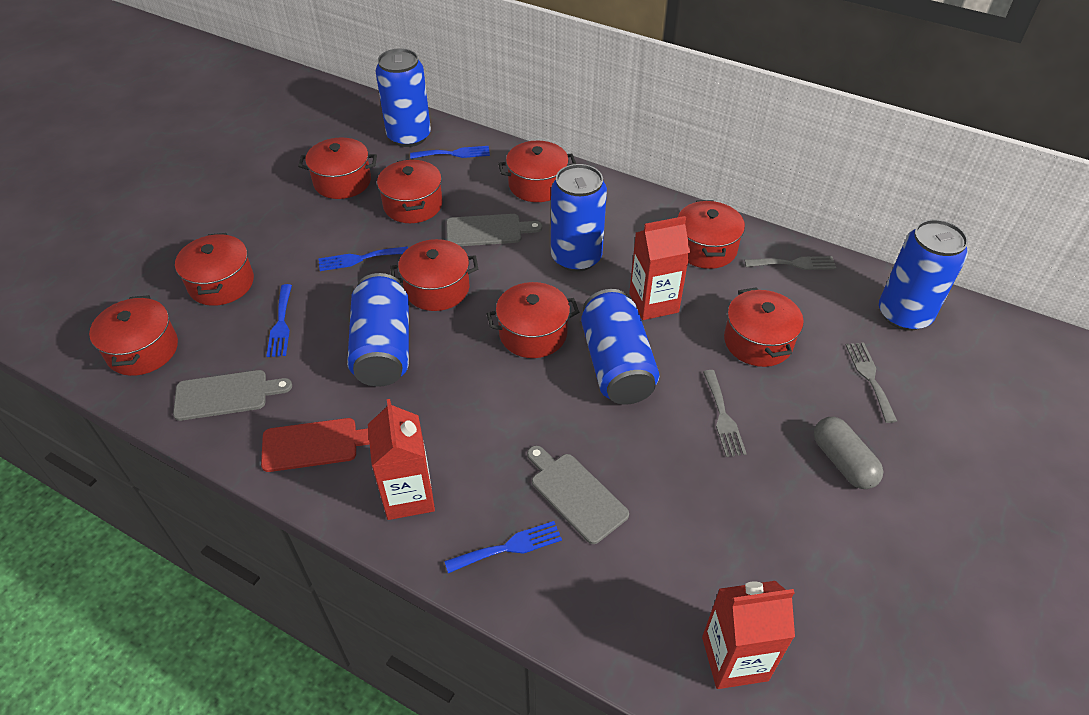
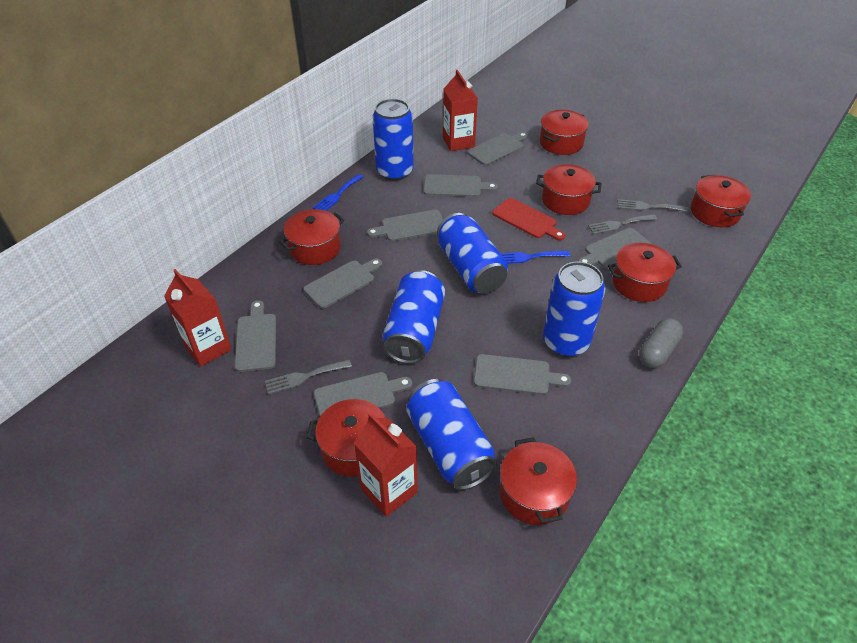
blue fork: [267,284,292,357] [319,247,408,271] [410,146,490,159] [444,521,562,573] = 4 -> [313,174,363,211] [500,251,570,264] = 2
grey cutting board: [173,370,292,421] [446,214,542,246] [527,446,629,544] = 3 -> [235,300,276,372] [303,258,382,309] [314,372,412,416] [367,210,443,241] [424,174,498,197] [468,132,528,166] [474,354,572,395] [578,228,651,268] = 8
red pot: [89,295,178,376] [175,233,254,306] [298,138,377,199] [377,159,442,223] [390,239,478,311] [486,282,579,358] [498,141,576,202] [678,200,745,269] [724,287,804,367] = 9 -> [279,209,344,265] [307,399,386,477] [500,437,577,525] [536,164,601,215] [540,110,589,155] [608,243,682,302] [691,175,751,227] = 7

